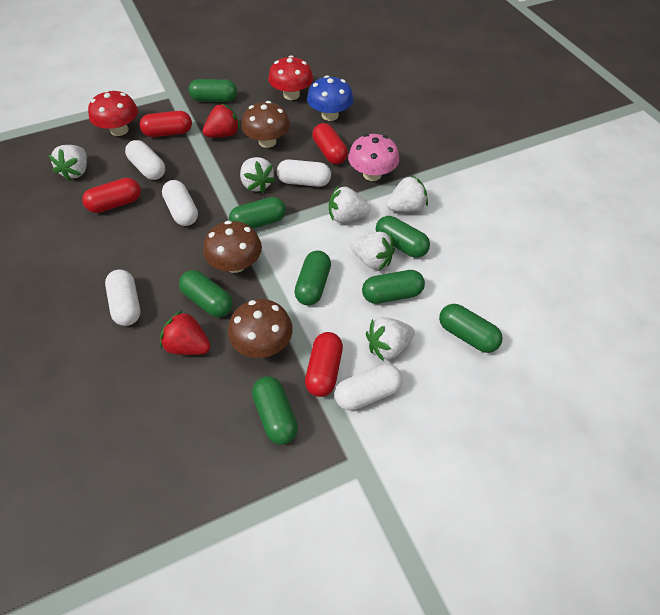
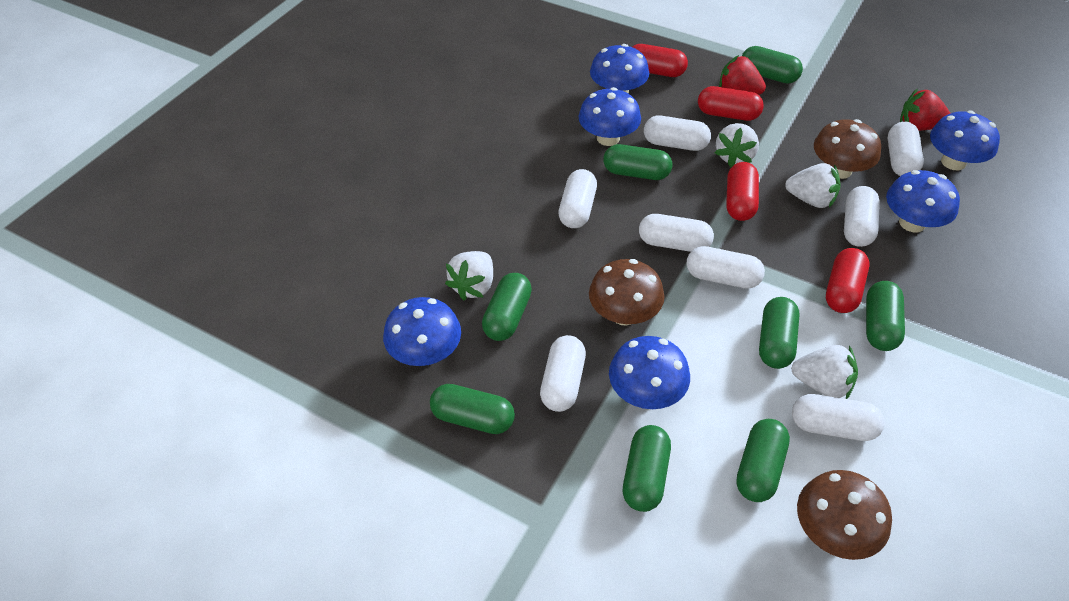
blue mushroom: [307,75,354,121] = 1 -> [383,297,461,366] [579,87,641,146] [590,44,649,94] [609,336,690,409] [886,170,960,232] [930,110,1000,170] = 6
pink mushroom: [348,134,399,181] = 1 -> none = 0
red mushroom: [88,90,138,136] [268,55,313,100] = 2 -> none = 0
white capsule: [105,270,140,326] [125,140,165,180] [162,180,198,226] [277,159,331,187] [335,364,402,410] = 5 -> [540,335,586,412] [558,169,597,228] [639,214,714,252] [644,116,711,151] [686,246,765,289] [792,394,885,441] [844,186,880,247] [888,122,924,176] = 8
white strawberry: [48,145,87,181] [240,157,276,193] [329,186,371,223] [351,232,395,271] [366,317,415,361] [387,175,428,212] = 6 -> [445,251,493,300] [715,123,759,168] [785,163,841,208] [791,345,858,399] = 4

